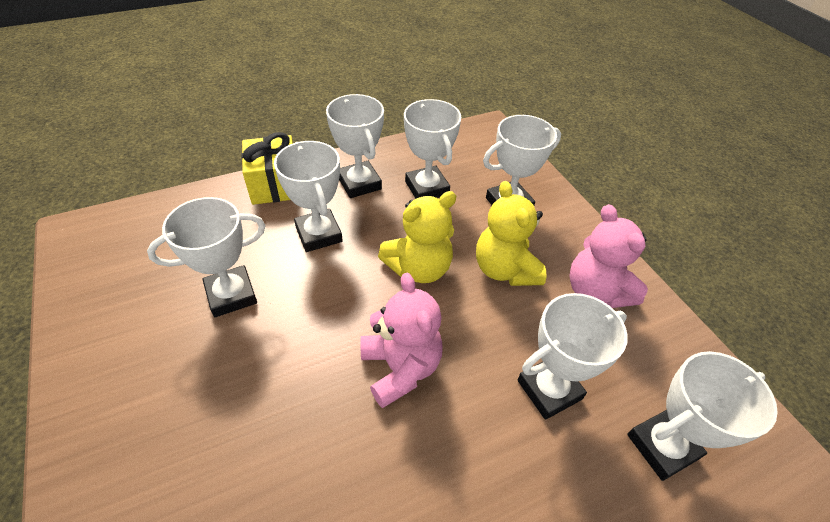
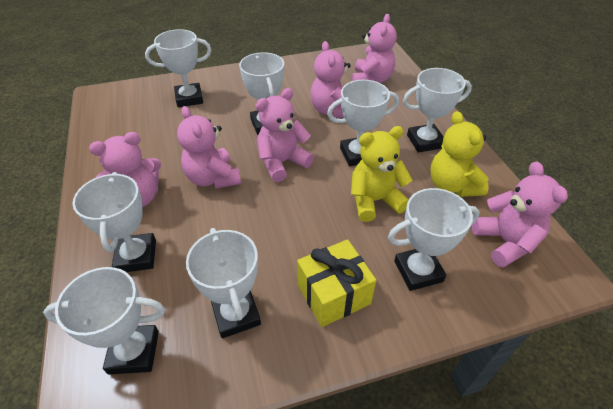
pink teddy bear: [360,273,443,408] [569,204,648,308] = 2 -> [89,132,161,207] [177,106,241,189] [256,88,314,182] [310,41,351,118] [352,14,397,83] [472,161,568,268] = 6
white trophy: [147,197,265,317] [274,141,343,252] [326,94,384,198] [404,99,461,199] [483,115,561,205] [518,293,628,420] [627,351,778,481] = 7 -> [43,267,165,374] [72,172,156,272] [145,29,211,107] [186,228,261,338] [239,52,284,135] [327,80,399,166] [388,188,480,291] [403,68,472,153] = 8

